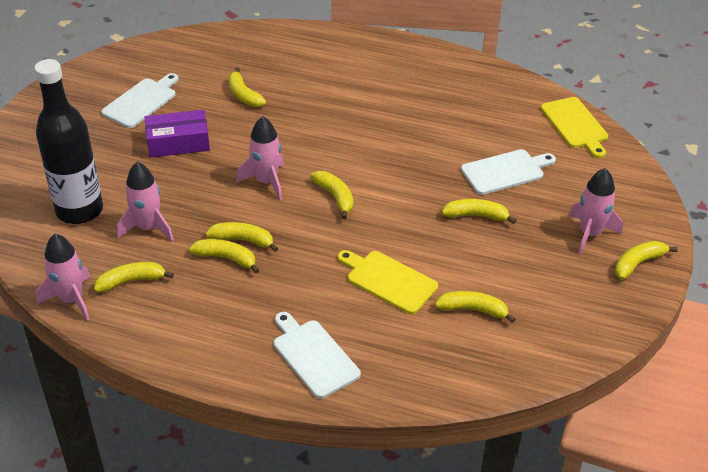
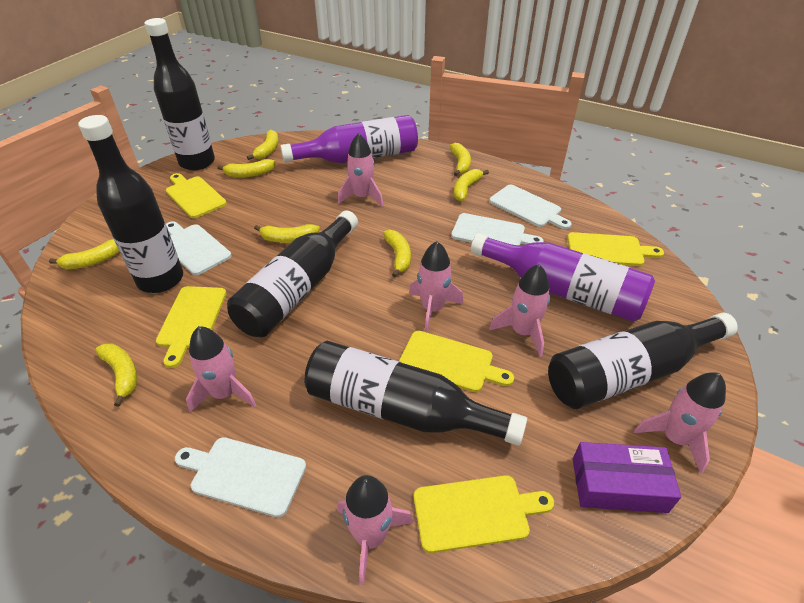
black bottle: [34,59,103,224] = 1 -> [78,115,183,293] [144,18,215,170] [227,210,358,337] [304,341,527,446] [548,313,738,409] = 5
pink rocket: [36,234,90,321] [117,162,174,241] [236,116,284,200] [569,168,623,254] = 4 -> [186,326,256,413] [337,475,413,585] [338,133,383,207] [409,241,463,332] [489,264,550,357] [634,372,726,473] = 6
purple bottle: none = 0 -> [280,115,418,163] [471,233,655,322] = 2
white cutting board: [101,73,179,128] [274,312,361,398] [461,149,556,195] = 3 -> [166,221,232,275] [175,437,306,518] [451,213,544,245] [489,185,572,229] = 4
yellow cutting board: [338,250,438,314] [541,97,608,158] = 2 -> [156,286,227,368] [166,173,227,218] [399,330,514,392] [414,475,554,553] [567,232,664,266] = 5

